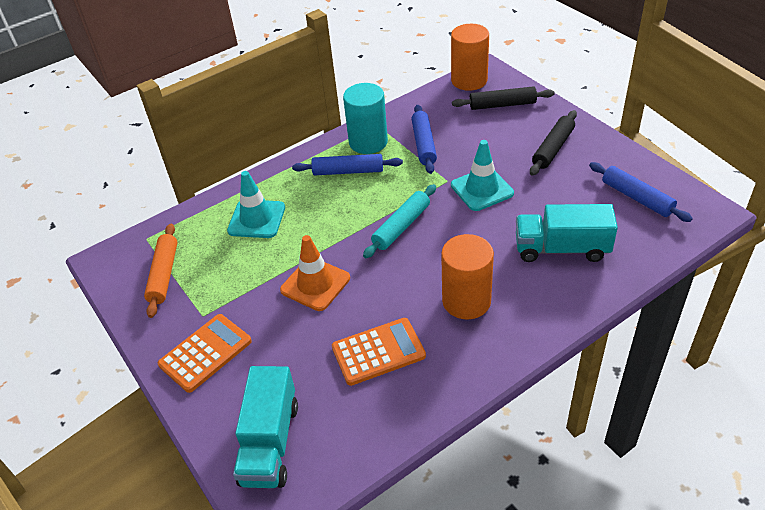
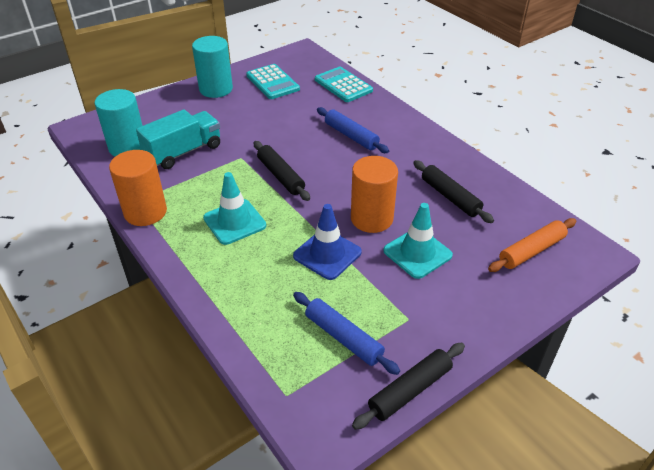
black rolling pin: [452,86,554,110] [530,110,577,176] = 2 -> [254,141,310,201] [352,343,465,430] [413,160,494,223] = 3
blue rolling pin: [292,154,403,176] [412,105,437,174] [589,162,693,222] = 3 -> [293,292,400,375] [317,107,389,153] = 2
blue traffic cone: none = 0 -> [293,204,362,280] = 1
orange calculator: [158,314,252,393] [332,318,426,386] = 2 -> none = 0
orange traffic cone: [280,235,350,311] = 1 -> none = 0
turquoise calculator: none = 0 -> [246,64,300,99] [315,67,373,102] = 2
turquoise cylinder: [343,83,388,154] = 1 -> [95,89,143,156] [192,36,233,98] = 2
turquoise rolling pin: [363,184,436,258] = 1 -> none = 0
turquoise truck: [233,366,298,488] [516,204,618,262] = 2 -> [136,109,220,169] = 1

